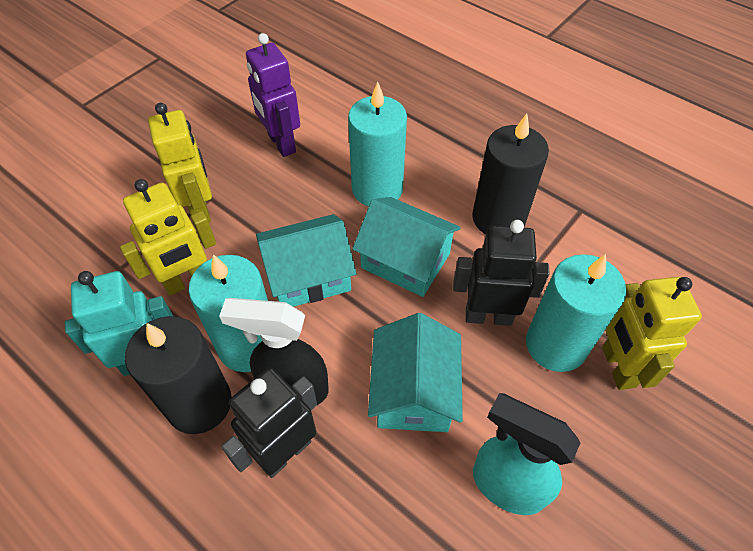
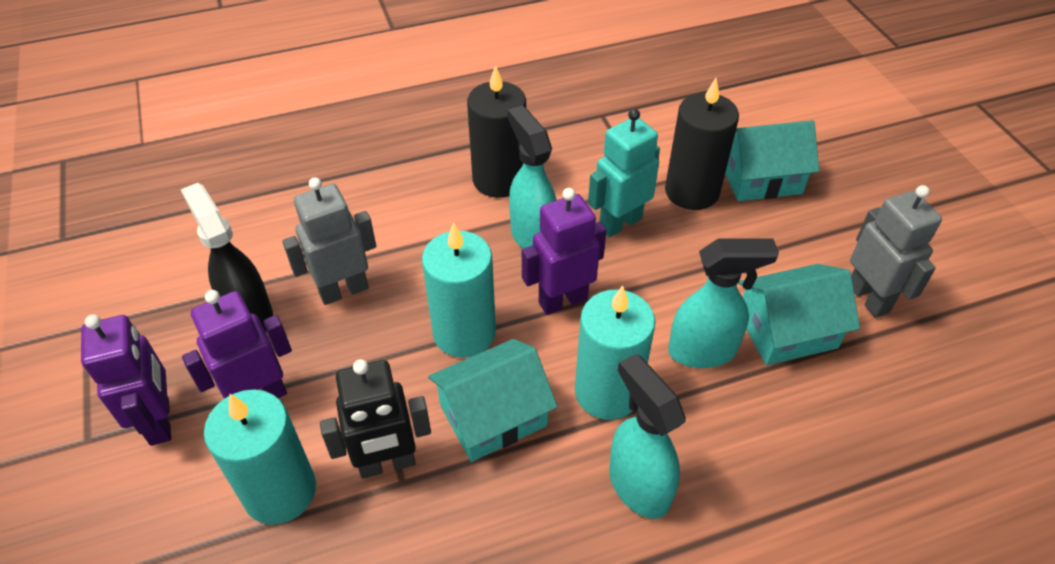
black robot: [221,368,317,478] [453,220,550,326] = 2 -> [320,359,431,479] = 1
grey robot: none = 0 -> [282,177,376,305] [850,185,942,318] = 2
purple robot: [246,33,300,157] = 1 -> [81,314,171,446] [182,290,292,399] [522,188,607,315] = 3
turquoise spray bottle: [473,393,581,515] = 1 -> [508,105,557,249] [609,354,686,519] [668,239,779,368] = 3
yellow robot: [120,179,216,295] [148,103,212,223] [602,277,702,390] = 3 -> none = 0

